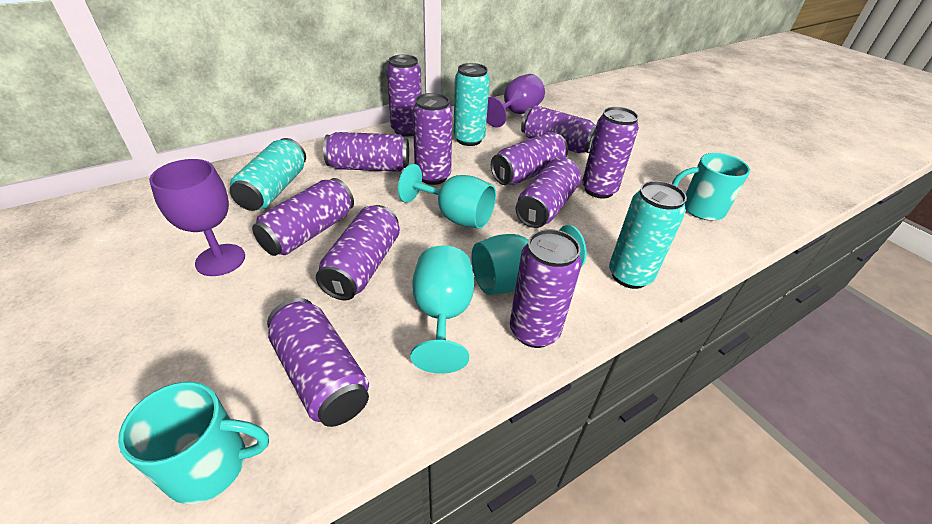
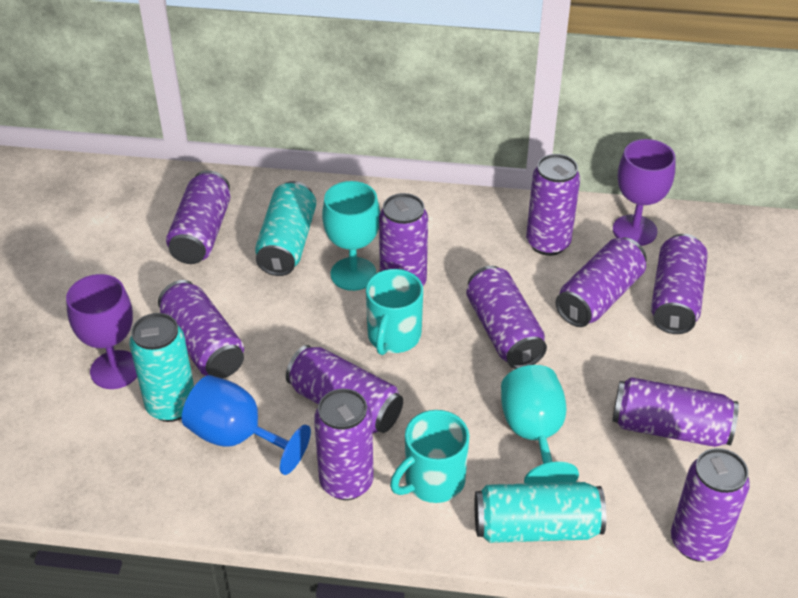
blue goblet: none = 0 -> [182,375,311,475] = 1
turquoise goblet: [398,164,496,229] [410,245,474,374] [472,225,586,295] = 3 -> [322,181,380,291] [501,365,579,484] = 2

